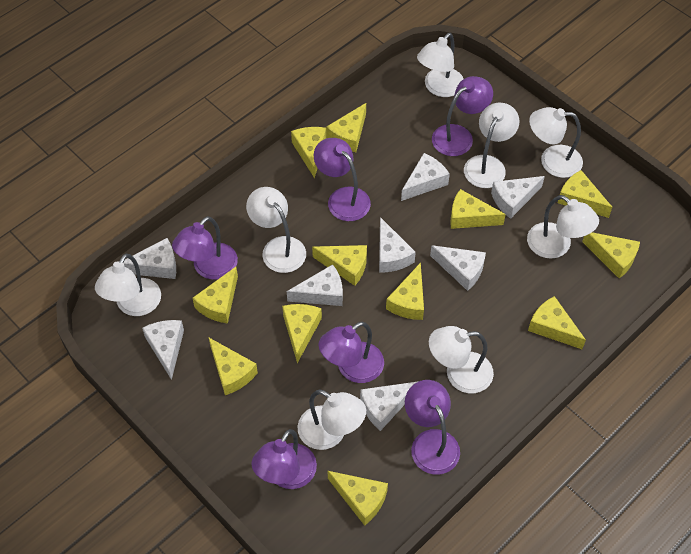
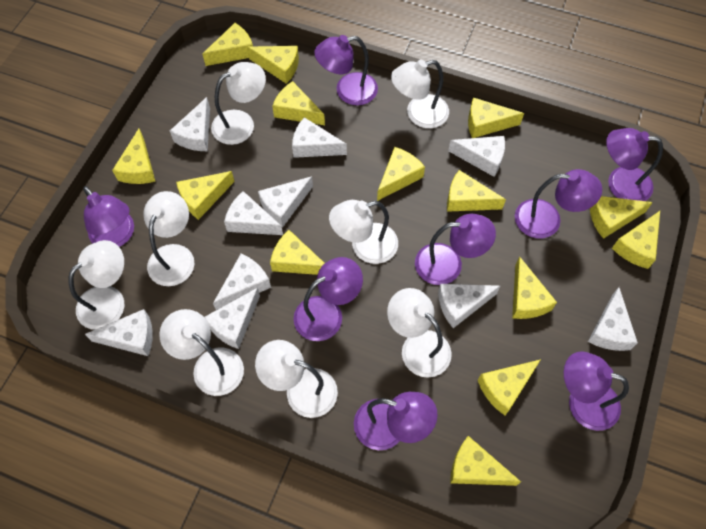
purple lamp: [172,216,238,280] [252,429,317,489] [314,138,371,221] [319,322,384,383] [405,380,460,475] [432,76,493,156] = 6 -> [83,186,134,247] [294,257,363,341] [314,35,378,105] [354,392,438,450] [415,214,496,285] [515,169,602,238] [564,351,629,431] [606,128,663,201] = 8
white cheese: [124,238,176,279] [142,320,184,380] [287,264,343,306] [360,381,419,431] [379,217,416,273] [401,153,450,201] [430,245,486,291] [491,176,545,219] = 8 -> [85,309,153,356] [170,97,210,151] [204,288,260,349] [213,254,271,310] [224,191,283,235] [258,176,313,228] [292,117,347,158] [438,284,500,328] [448,136,505,177] [588,287,638,351] = 10
yellow cheese: [192,267,238,324] [208,337,258,395] [282,304,322,363] [291,127,327,178] [312,245,367,286] [326,103,366,152] [328,471,388,526] [386,262,424,320] [450,189,506,229] [528,296,586,349] [558,170,612,218] [582,232,640,278] = 12 -> [112,129,155,184] [176,171,235,220] [203,23,253,66] [247,46,299,84] [270,230,325,275] [272,81,325,125] [377,147,425,201] [447,170,506,212] [450,436,521,486] [468,97,524,138] [478,359,541,415] [512,256,557,319] [590,196,653,239] [612,211,660,269] = 14

